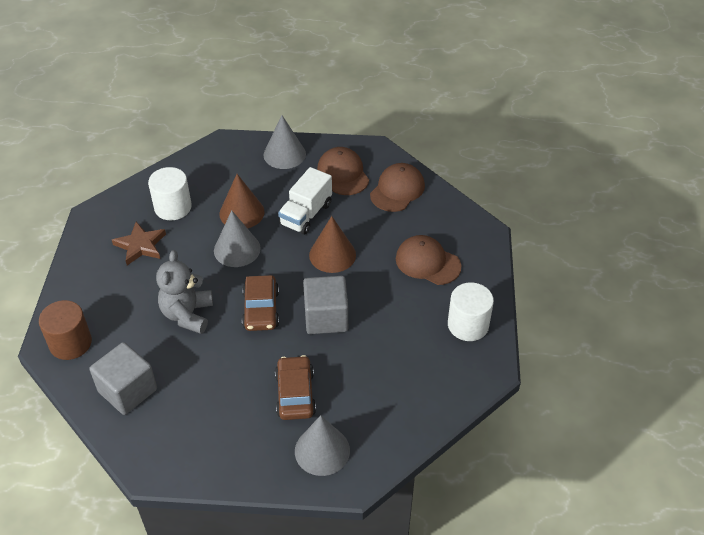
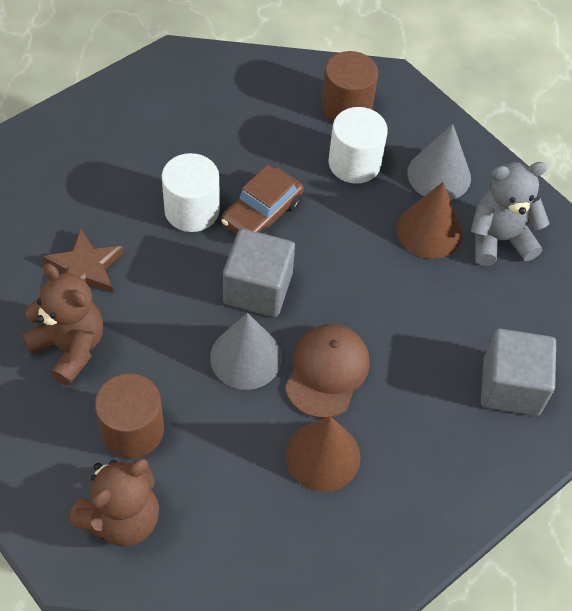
brown cap: [317,147,369,195] [370,163,425,212] [396,235,462,285] = 3 -> [285,324,370,418] = 1
brown car: [242,275,279,331] [275,355,316,420] = 2 -> [221,165,304,235] = 1
brown cylinder: [39,300,92,360] = 1 -> [95,373,164,458] [321,51,378,122] = 2
brown teddy bear: none = 0 -> [22,263,103,386] [69,459,159,546] = 2
grey cone: [214,210,261,267] [264,115,306,169] [295,415,350,476] = 3 -> [210,313,282,390] [407,124,471,200] = 2
white truck: [278,167,332,235] = 1 -> none = 0

